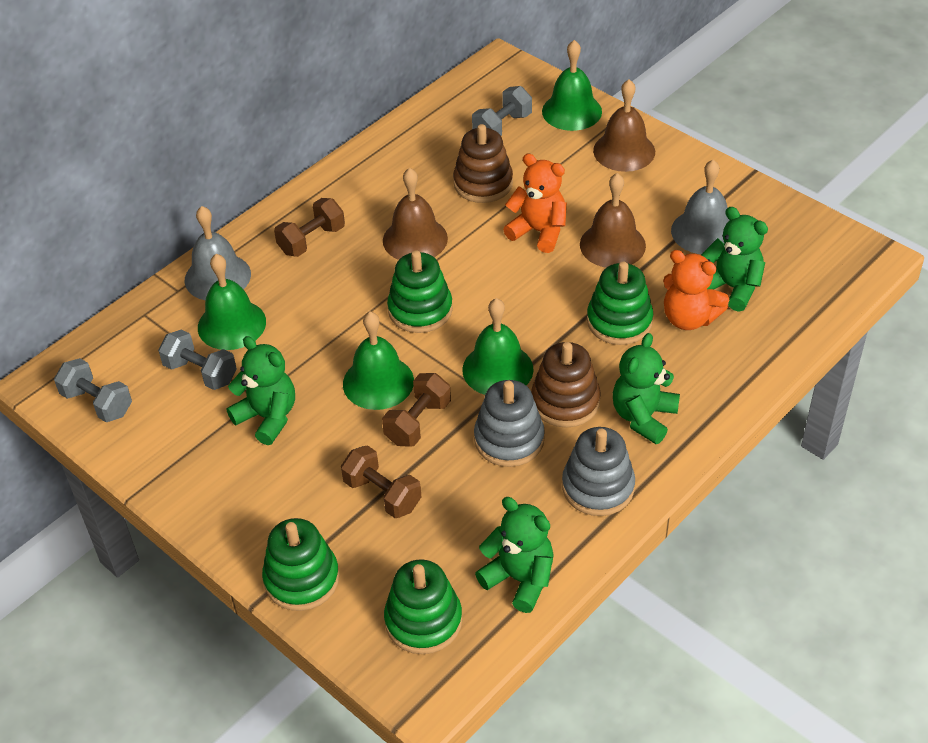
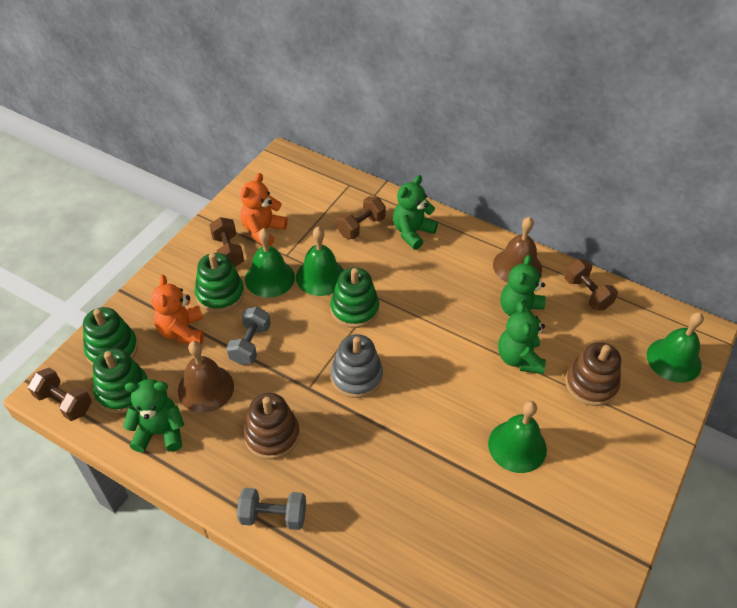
brown bell: [383,168,448,260] [580,173,646,267] [593,79,655,172] = 3 -> [178,341,234,413] [493,217,542,283] = 2
brown dumbbell: [274,198,345,257] [341,445,421,518] [382,373,451,447] = 3 -> [28,368,92,421] [209,217,244,267] [337,196,386,239] [564,259,618,310] = 4
grey bell: [185,206,251,300] [671,160,729,254] = 2 -> none = 0
grey dumbbell: [54,358,132,422] [158,329,237,390] [472,86,532,136] = 3 -> [226,307,271,365] [237,488,306,530] = 2
grey stacking toy: [474,380,545,467] [562,427,635,516] = 2 -> [331,334,383,398] = 1

